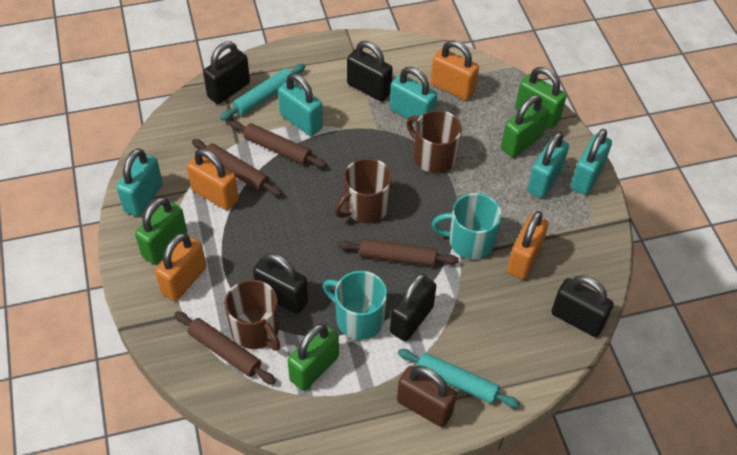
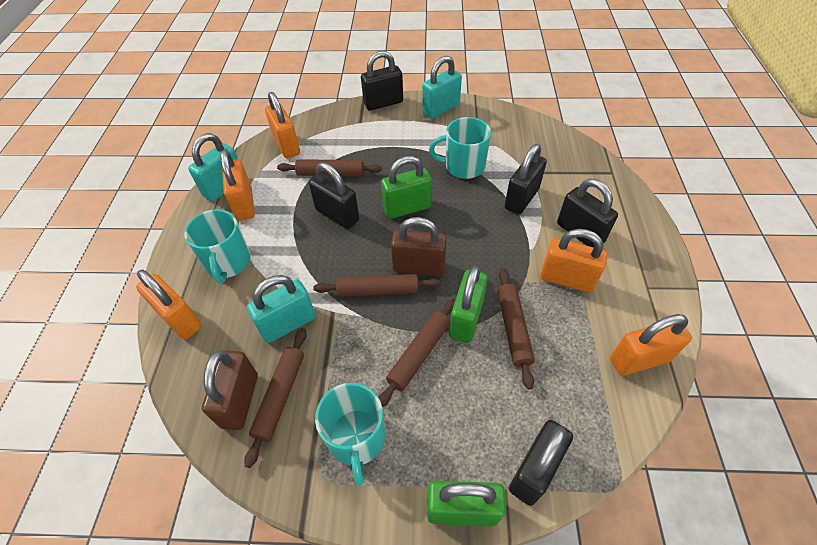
brown mug: [225,280,280,351] [334,158,392,223] [407,110,462,173] = 3 -> none = 0
brown padlock: [397,365,457,427] = 1 -> [202,350,258,430] [391,217,447,276] = 2
brown rolling pin: [174,311,276,384] [192,139,282,196] [229,121,327,168] [338,239,459,266] = 4 -> [244,328,307,468] [277,159,382,176] [313,274,441,297] [378,298,456,407] [498,268,535,390] = 5
green padlock: [135,197,187,265] [288,324,339,391] [501,95,549,158] [515,67,567,129] = 4 -> [381,156,432,219] [427,481,506,527] [449,266,488,343] = 3
orange padlock: [155,233,206,301] [187,149,239,210] [431,40,479,100] [507,211,549,279] = 4 -> [136,270,202,339] [220,150,255,221] [265,92,300,158] [540,229,608,292] [610,314,692,376] = 5
turquoise mug: [323,271,387,340] [432,193,502,259] = 2 -> [184,209,251,284] [315,383,385,485] [429,117,491,179] = 3
turquoise padlock: [116,148,163,217] [278,73,323,136] [390,67,437,123] [527,132,569,198] [571,129,612,195] = 5 -> [188,133,238,202] [247,275,316,343] [422,56,462,119] = 3
turquoise rolling pin: [220,64,306,121] [398,349,520,408] = 2 -> none = 0

